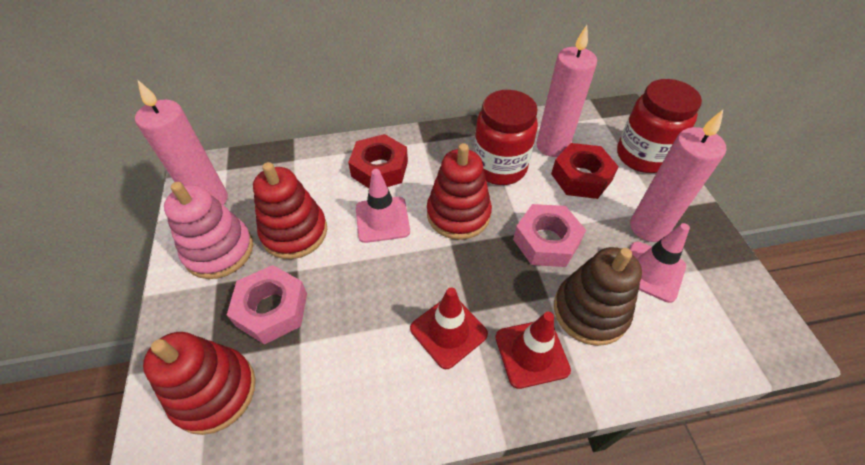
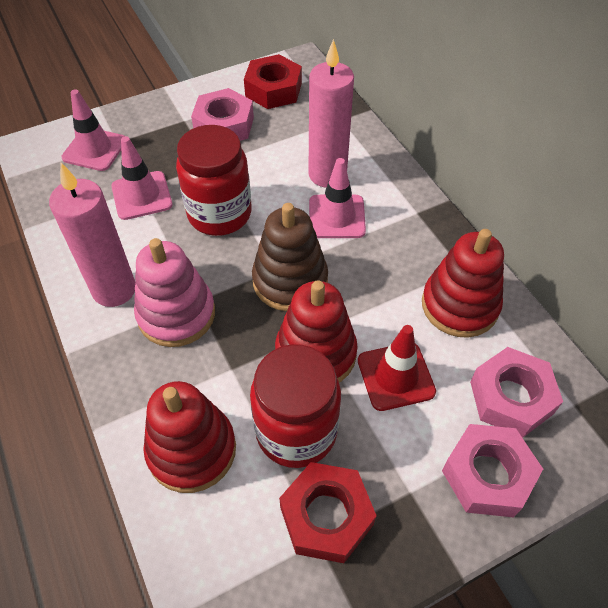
pink candle: [135,80,228,205] [536,25,597,157] [630,110,727,242] = 3 -> [49,163,135,307] [308,39,354,188] = 2
pink nut: [227,265,307,344] [513,204,586,267] = 2 -> [191,88,254,141] [442,424,543,517] [470,347,563,438] = 3
pink traffic cone: [356,169,410,243] [630,223,690,303] = 2 -> [61,89,124,171] [111,136,173,220] [309,158,366,238] = 3
red traffic cone: [410,288,488,369] [495,312,571,389] = 2 -> [358,325,436,411] = 1

